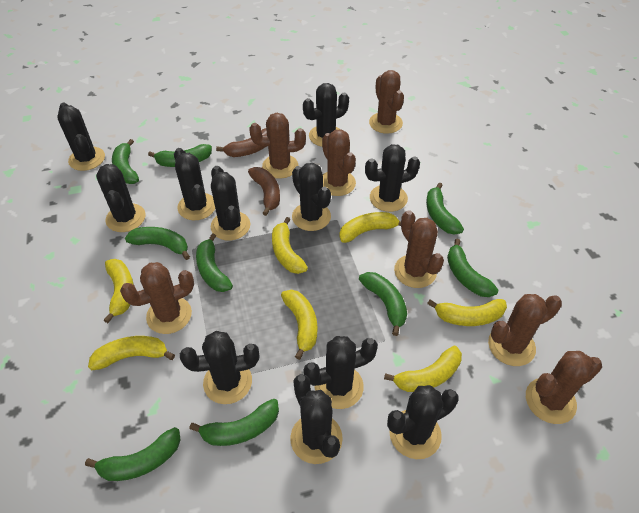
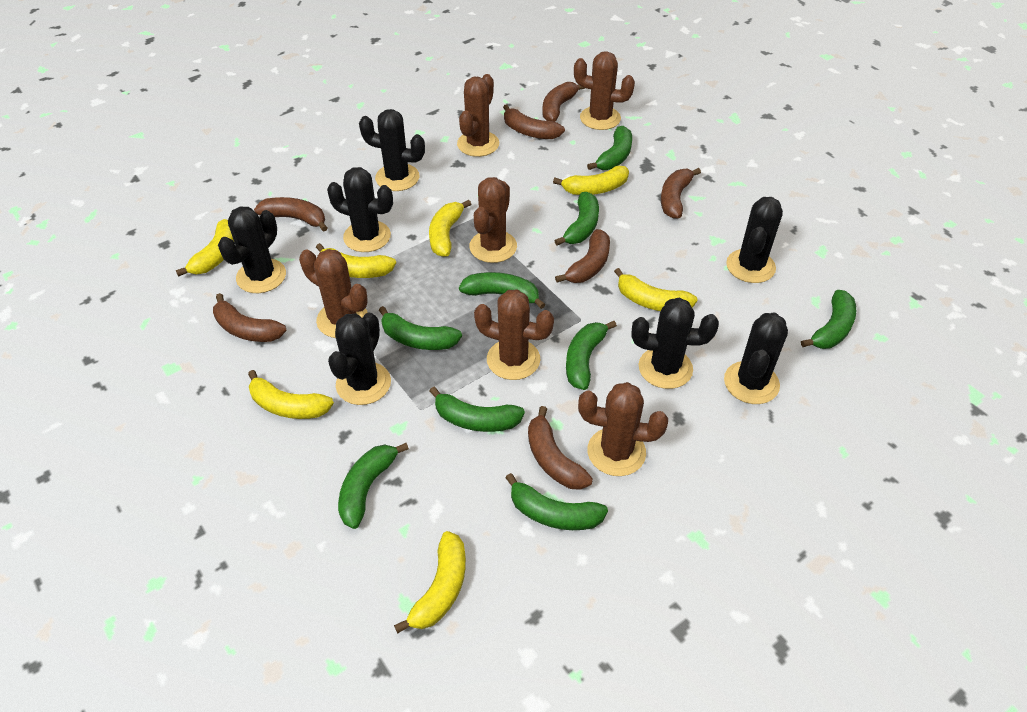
black cactus: [57,103,105,171] [96,164,145,232] [174,148,215,220] [180,331,259,404] [211,166,250,241] [290,374,343,464] [292,163,331,231] [303,83,349,147] [303,336,378,409] [365,144,420,212] [387,385,459,459] = 11 -> [218,206,286,293] [327,167,393,252] [328,312,391,405] [359,109,425,191] [632,298,719,389] [724,312,788,404] [726,197,783,283] = 7
brown banana: [216,128,267,157] [248,167,280,216] = 2 -> [213,293,287,342] [254,197,327,232] [503,104,565,139] [528,406,593,490] [542,82,585,122] [555,229,610,283] [661,168,701,219] = 7
brown cactus: [120,262,194,334] [250,113,306,179] [322,129,356,196] [369,70,404,134] [394,210,444,288] [488,294,562,366] [526,351,602,424] = 7 -> [299,249,368,338] [457,74,499,157] [469,177,517,263] [474,289,554,380] [574,51,635,130] [578,382,668,476] = 6

